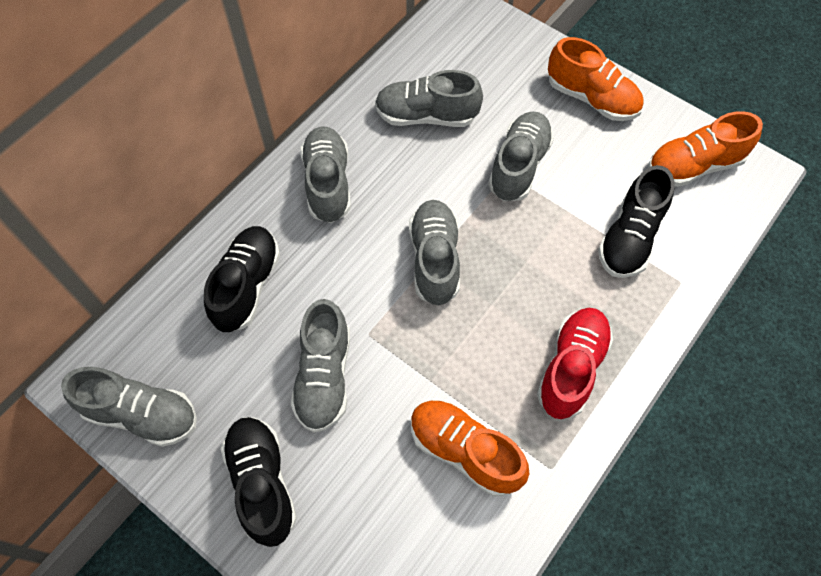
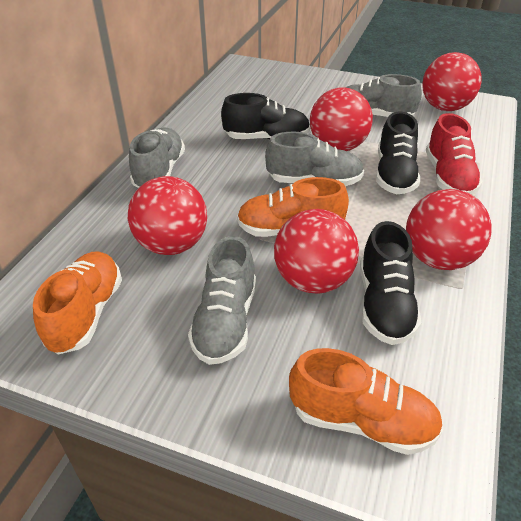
grey shoe: [61,367,197,447] [291,299,350,433] [300,126,351,223] [375,70,483,127] [409,200,460,306] [488,112,554,201] = 6 -> [129,128,185,188] [188,236,256,365] [265,132,364,186] [345,74,422,117] = 4
red ball: none = 0 -> [128,176,207,255] [274,209,359,294] [310,87,373,151] [406,189,492,270] [422,52,482,111] = 5

